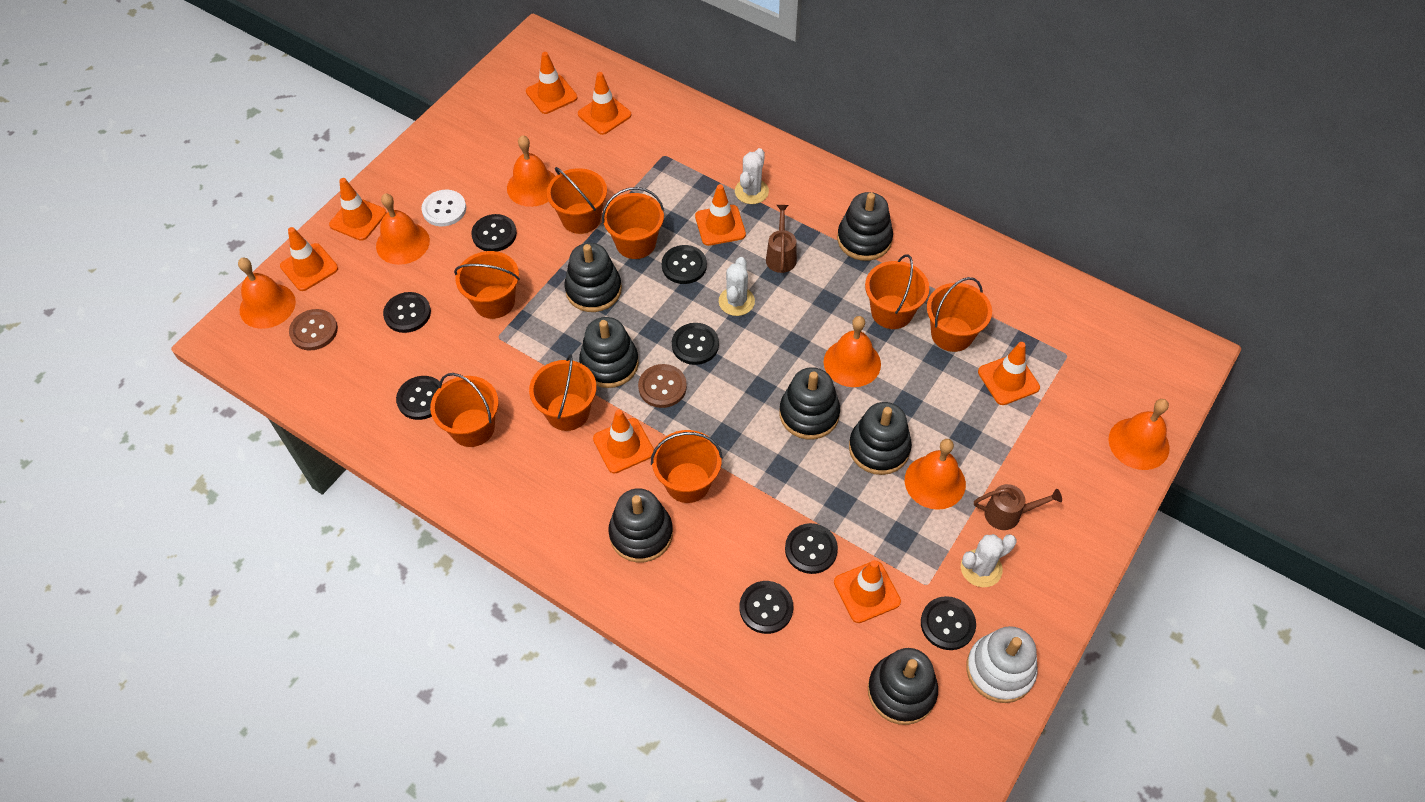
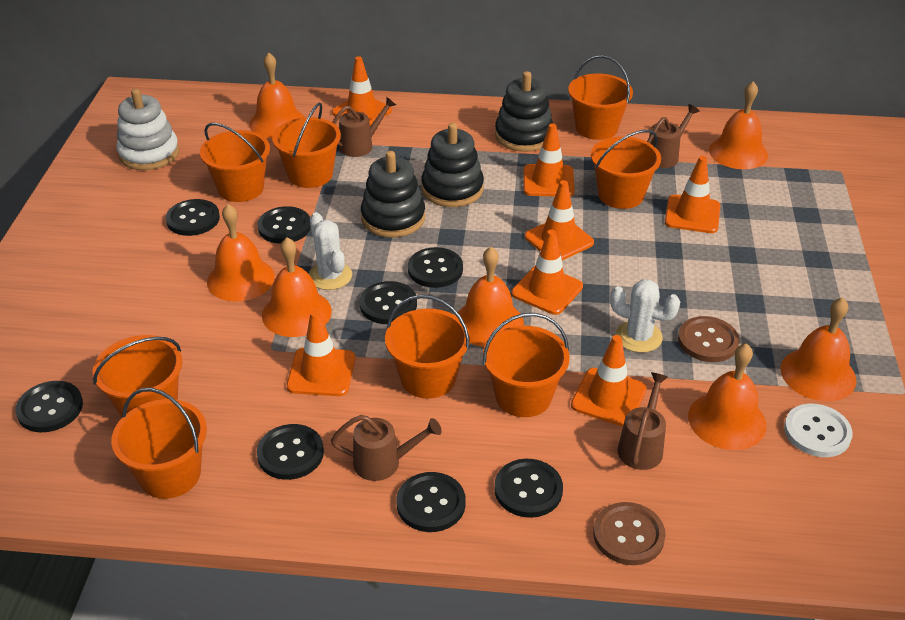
black stacking toy: [564,243,622,312] [579,317,639,388] [608,488,673,563] [779,367,840,439] [837,192,893,261] [849,402,912,475] [868,648,938,725] = 7 -> [361,151,425,237] [422,123,484,207] [495,71,553,152] = 3
brown watering can: [766,205,797,273] [974,484,1062,530] = 2 -> [331,415,442,481] [332,97,396,157] [617,372,668,470] [647,104,700,168] = 4
orange bell: [238,258,296,329] [376,193,430,265] [507,135,555,207] [824,316,881,387] [905,439,966,510] [1109,399,1170,470] = 6 -> [207,204,275,302] [249,53,305,138] [262,237,332,337] [458,247,524,347] [688,343,766,450] [709,81,768,169] [780,297,856,401] = 7
orange traffic cone: [280,227,338,291] [329,178,387,241] [526,52,577,114] [578,72,631,135] [593,410,654,473] [695,184,746,246] [834,560,901,623] [978,342,1040,405] = 8 -> [287,310,355,396] [332,56,392,125] [511,230,583,315] [523,123,575,196] [525,180,594,260] [571,335,647,426] [665,156,720,233] = 7
white cactus: [719,257,755,316] [735,148,769,204] [961,534,1016,587] = 3 -> [309,212,352,290] [610,279,680,353] = 2

